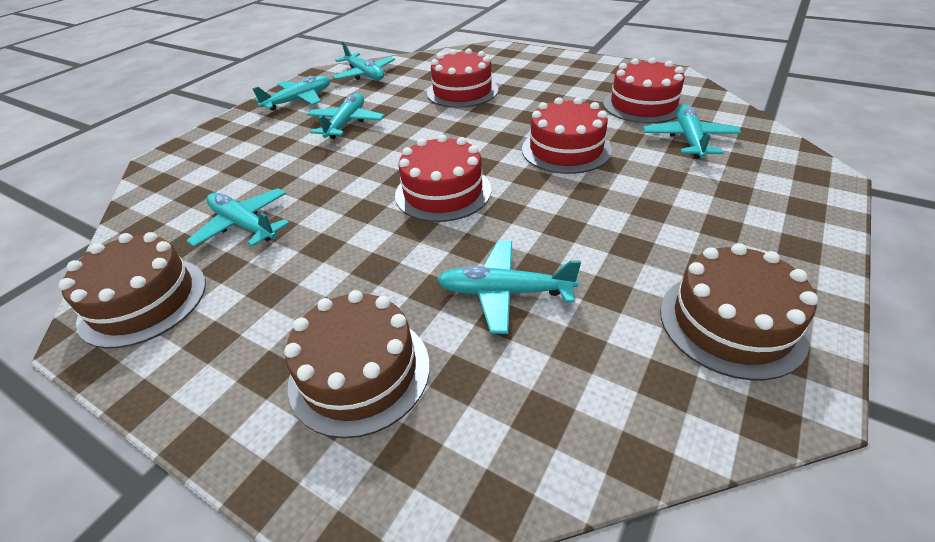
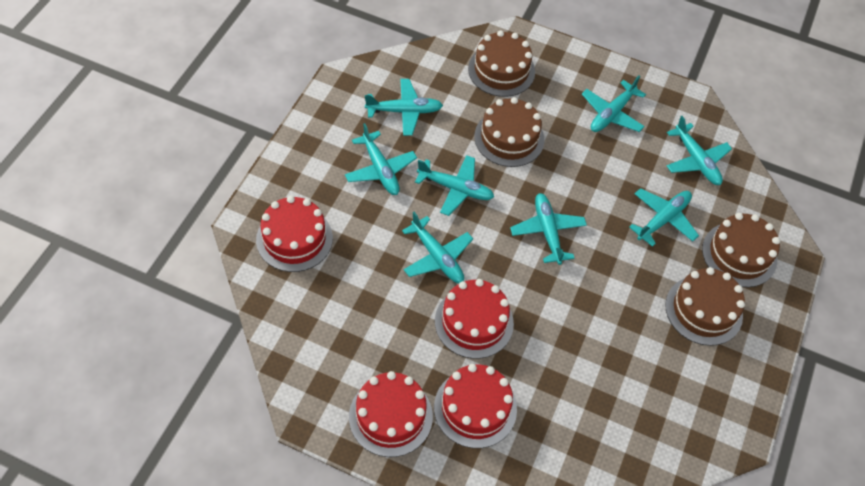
brown cake: [59,232,206,349] [284,290,430,438] [660,243,818,380] = 3 -> [468,30,535,97] [474,97,544,167] [665,267,745,346] [702,213,780,287] = 4
turquoise plane: [187,188,290,247] [252,76,330,111] [307,93,385,139] [332,41,395,80] [437,241,581,334] [643,105,742,159] = 6 -> [345,123,417,195] [365,79,443,136] [402,212,473,283] [415,155,494,216] [510,193,587,265] [582,76,646,132] [629,188,699,247] [667,116,732,185] = 8

